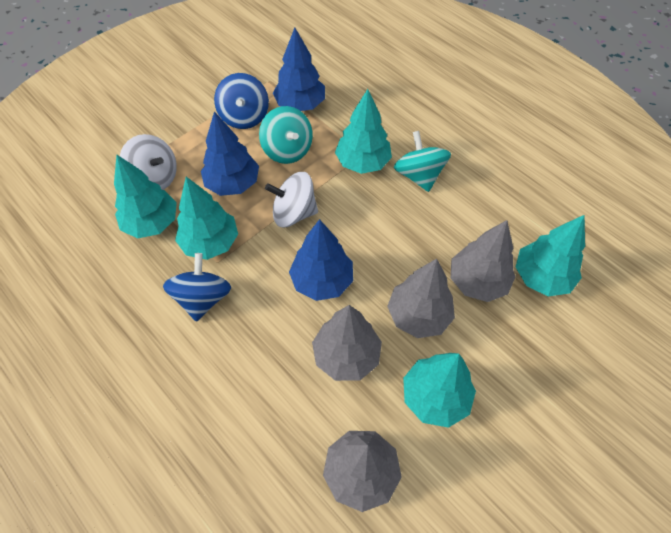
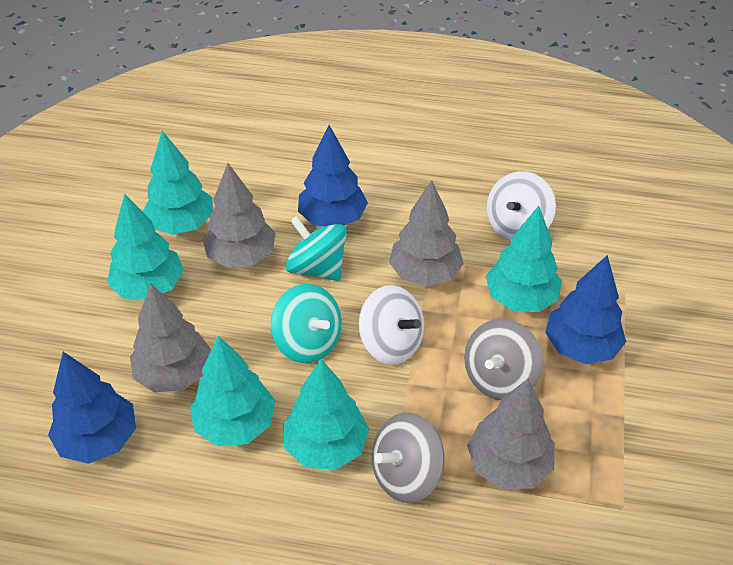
blue spinning top: [163,253,231,322] [214,73,269,129] = 2 -> none = 0
grey spinning top: none = 0 -> [372,413,444,503] [464,319,543,400] = 2

